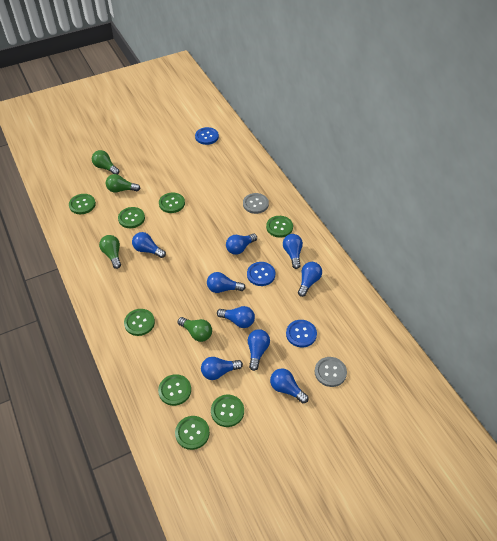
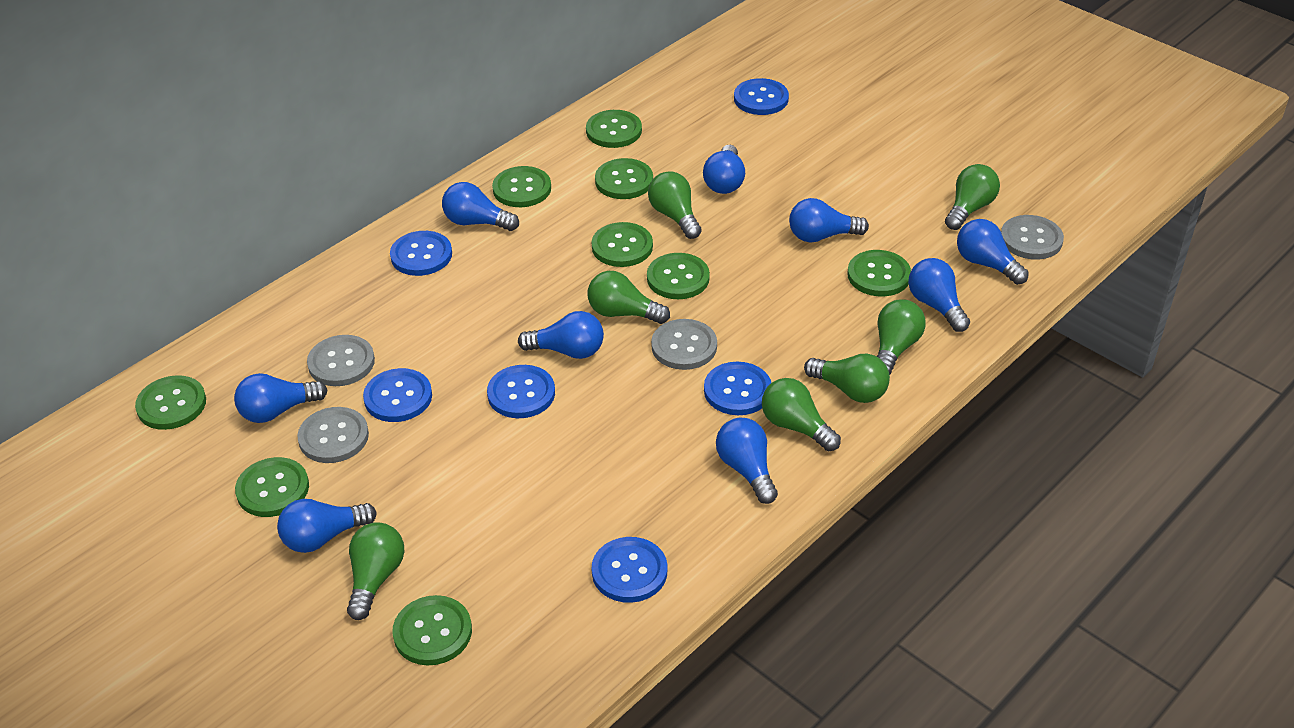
blue button: [195,127,219,145] [247,262,275,286] [286,320,317,347] = 3 -> [363,368,432,422] [390,231,452,276] [487,365,555,418] [591,537,667,603] [704,362,771,415] [734,78,789,115] = 6
green button: [69,194,96,214] [118,207,145,228] [124,309,155,336] [158,374,191,406] [159,192,185,213] [175,416,210,450] [211,395,244,427] [266,216,293,238] = 8 -> [135,375,206,430] [235,457,309,517] [392,595,472,665] [492,166,551,207] [586,110,642,148] [592,222,653,267] [595,158,653,199] [647,253,710,299] [847,250,911,296] = 9
green light bulb: [92,150,119,174] [99,235,121,269] [106,174,140,193] [178,317,212,342] = 4 -> [347,522,405,620] [588,271,670,324] [648,171,702,239] [762,378,841,451] [804,353,890,403] [877,299,926,375] [945,164,1000,230] = 7
grey button: [243,193,269,214] [315,357,347,387] = 2 -> [297,407,369,463] [307,335,375,386] [651,319,717,370] [1001,215,1064,260] = 4

